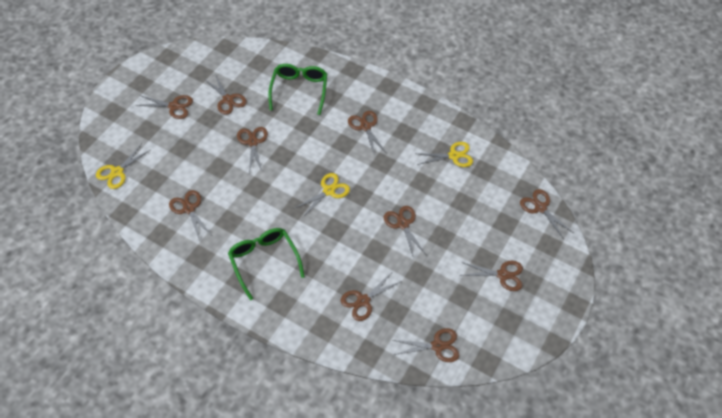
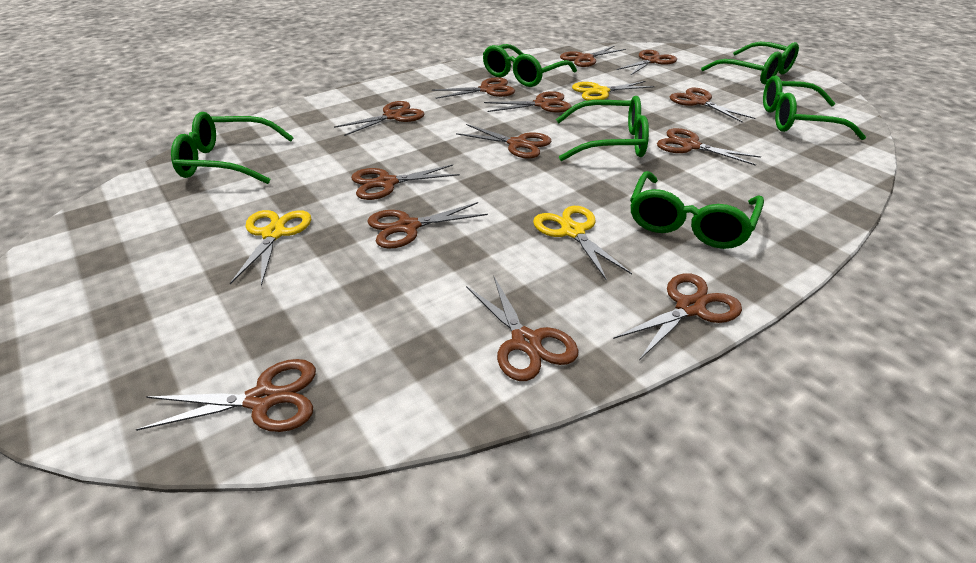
brown scissors: [136,95,193,119] [169,190,212,241] [204,74,247,115] [237,127,268,173] [341,272,402,321] [348,111,386,156] [384,206,426,258] [393,328,459,362] [461,261,523,291] [520,189,574,239] = 10 -> [136,359,316,432] [334,101,424,136] [351,165,460,200] [367,202,488,248] [432,77,515,99] [456,124,551,159] [466,277,579,381] [484,91,572,113] [560,46,626,67] [613,273,742,360] [616,50,677,76] [657,128,761,166] [670,87,756,123] = 13
green glasses: [228,228,305,300] [268,64,327,115] = 2 -> [171,112,294,184] [483,44,577,87] [556,96,649,161] [630,171,764,249] [701,42,799,84] [763,76,866,140] = 6

